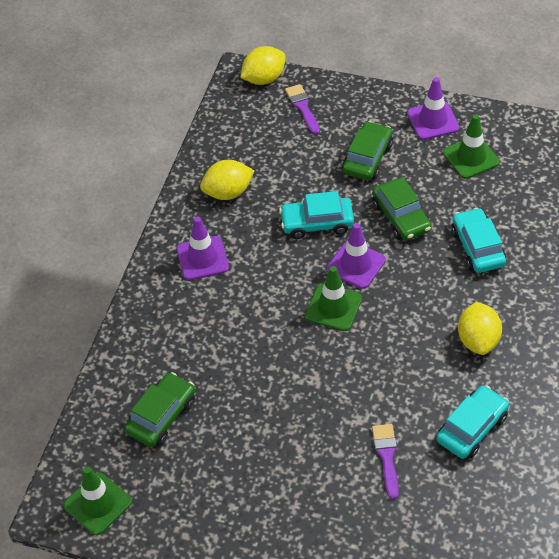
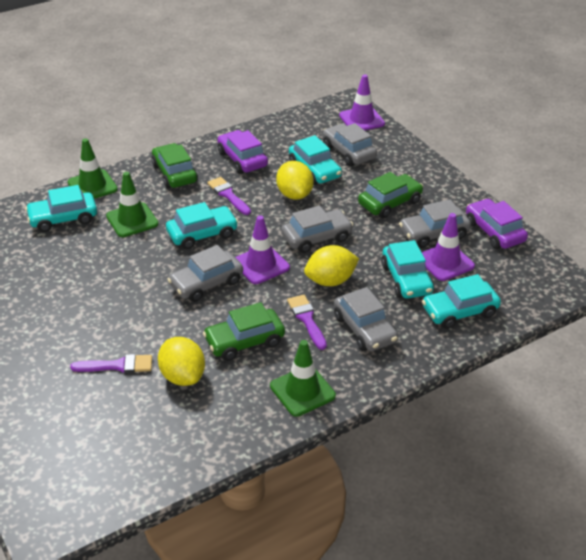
grey car: none = 0 -> [167,245,243,302] [281,205,353,253] [323,123,377,166] [334,287,398,351] [399,200,471,248] = 5
purple brush: [285,84,320,134] [372,424,399,500] = 2 -> [70,354,152,373] [207,177,251,215] [287,295,327,350] = 3
purple car: none = 0 -> [217,130,268,174] [466,198,528,249] = 2
turquoise car: [279,191,354,239] [437,385,509,459] [451,208,506,273] = 3 -> [25,185,97,232] [166,202,238,249] [289,135,342,185] [381,240,434,299] [422,274,501,329] = 5

